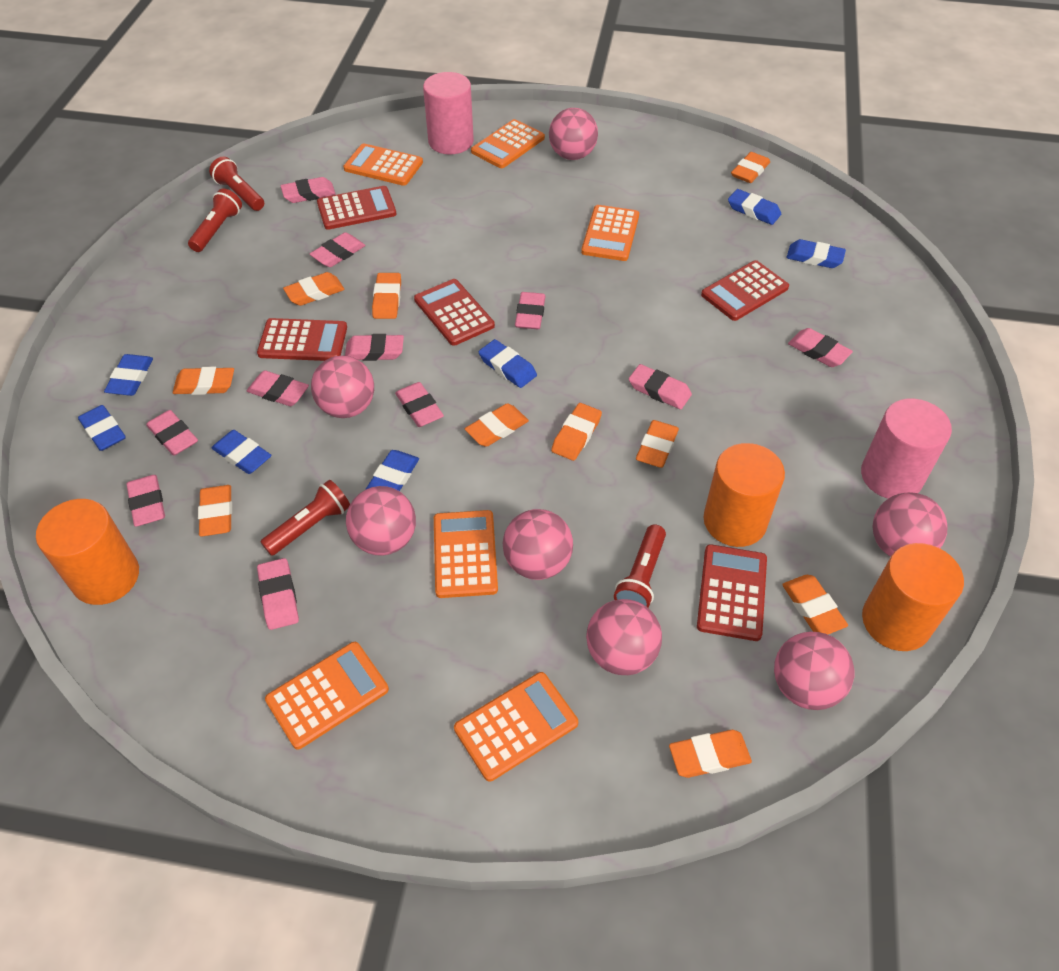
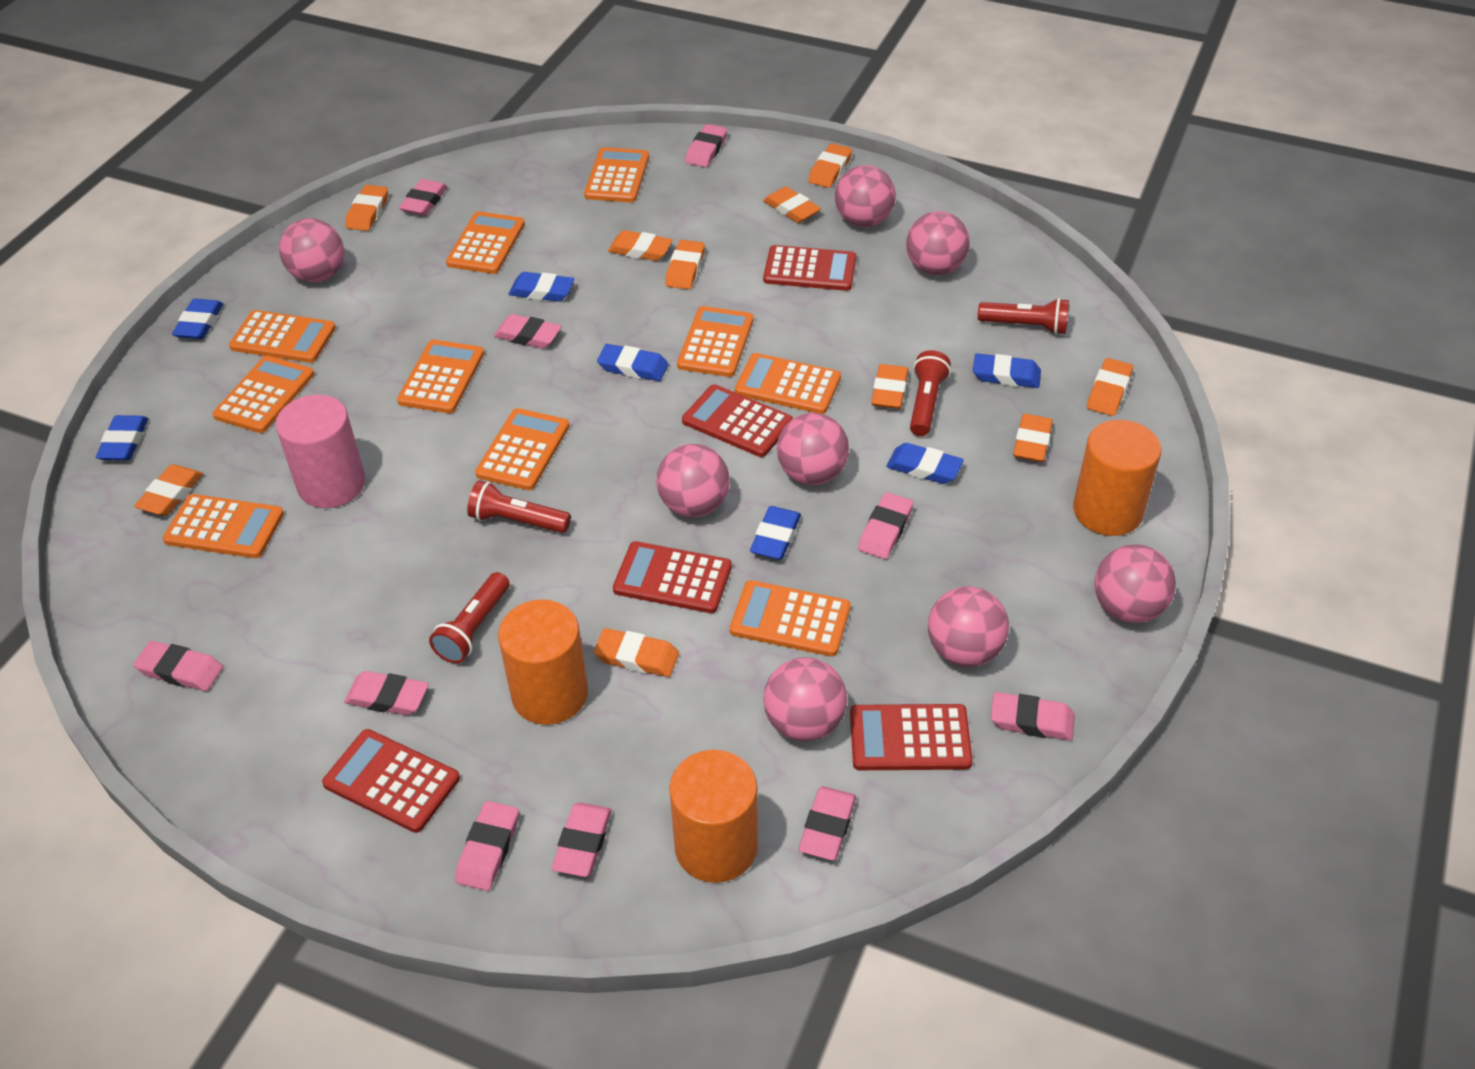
orange calculator: [265,642,389,750] [343,143,423,186] [434,510,498,598] [454,672,578,782] [471,119,545,168] [581,205,639,261] = 6 -> [163,494,284,558] [213,356,314,433] [229,310,336,363] [397,340,484,413] [446,211,525,274] [475,408,570,490] [584,147,649,202] [677,306,754,377] [730,580,851,657] [735,353,841,414] = 10
pink ball: [311,356,374,418] [346,486,416,556] [503,509,573,580] [549,108,598,160] [586,599,662,675] [774,632,854,710] [873,492,947,557] = 7 -> [279,218,344,282] [656,444,730,517] [763,657,847,742] [777,413,849,485] [835,165,896,227] [906,211,970,275] [928,586,1009,667] [1094,545,1176,623] = 8
pink cylinder: [423,72,474,154] [861,398,952,499] = 2 -> [276,395,366,508] = 1
pink eraser: [126,475,165,527] [146,410,198,456] [247,370,309,406] [257,558,299,630] [281,177,336,203] [310,232,366,267] [345,334,404,361] [395,382,444,427] [515,292,546,329] [629,364,692,409] [788,328,853,367] = 11 -> [134,641,223,691] [344,671,429,716] [399,179,448,216] [455,801,519,891] [494,314,562,349] [552,802,612,877] [685,124,727,167] [799,786,856,861] [858,492,913,559] [991,692,1075,740] = 10

